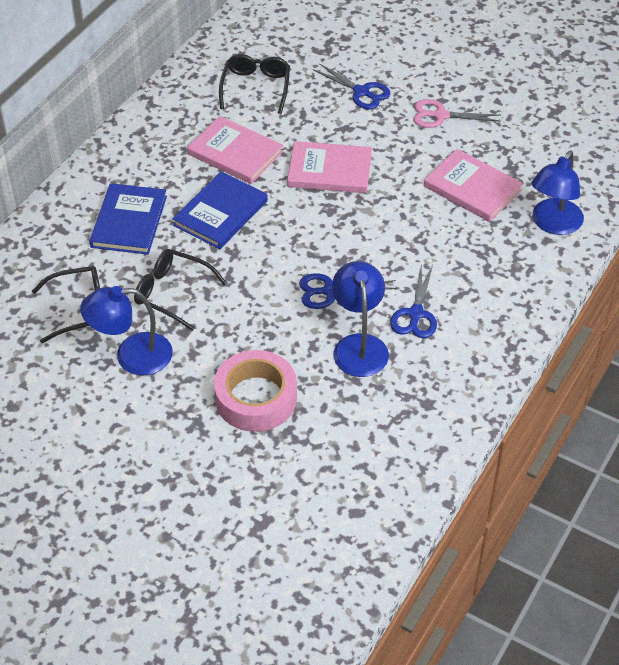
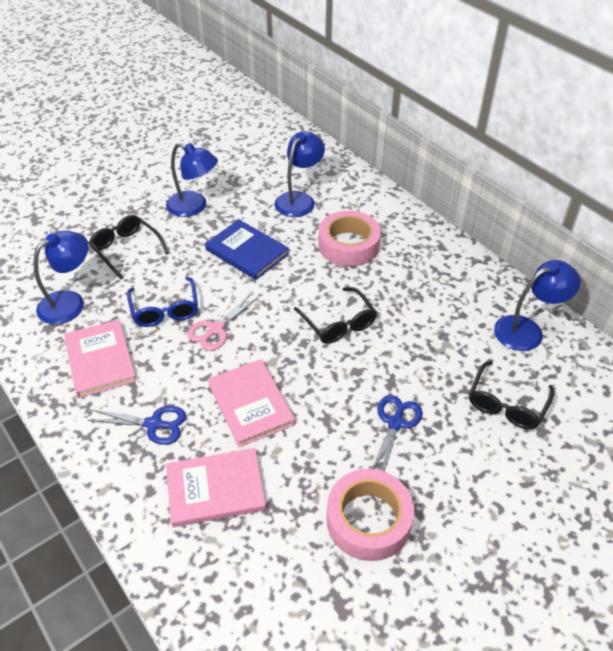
blue book: [89,183,167,255] [172,172,268,249] = 2 -> [205,219,289,280] = 1
blue glasses: none = 0 -> [127,277,198,327] = 1
blue lamp: [80,286,173,376] [332,261,389,377] [531,151,584,235] = 3 -> [34,231,89,324] [166,143,218,217] [275,131,325,217] [494,260,581,351] = 4
blue scissors: [299,273,398,309] [313,63,391,109] [390,263,437,338] = 3 -> [88,406,186,445] [372,395,423,471] = 2
pink tape: [214,350,297,432] = 1 -> [318,211,381,267] [326,469,414,561] = 2

